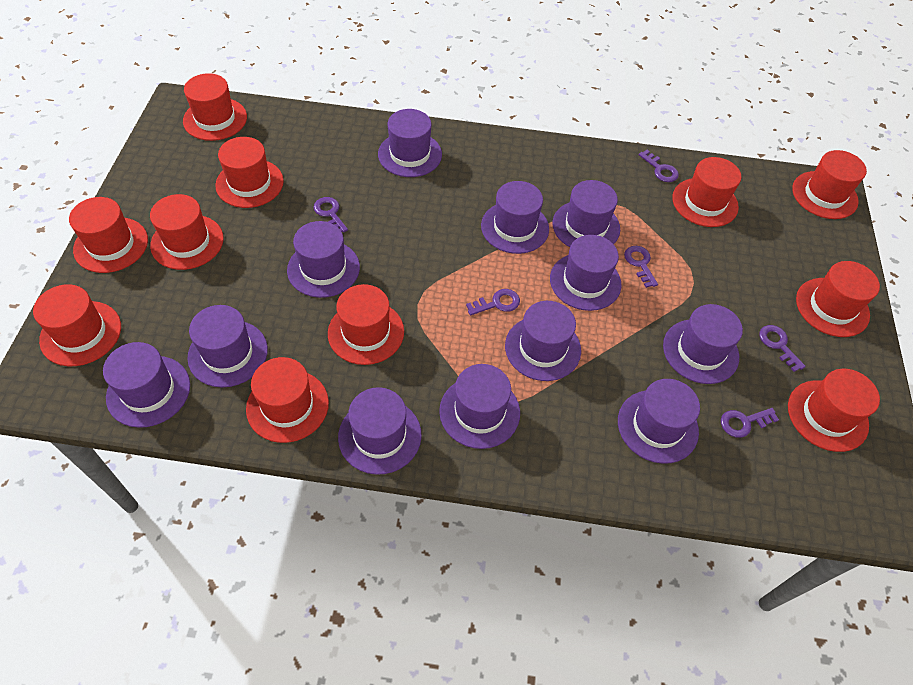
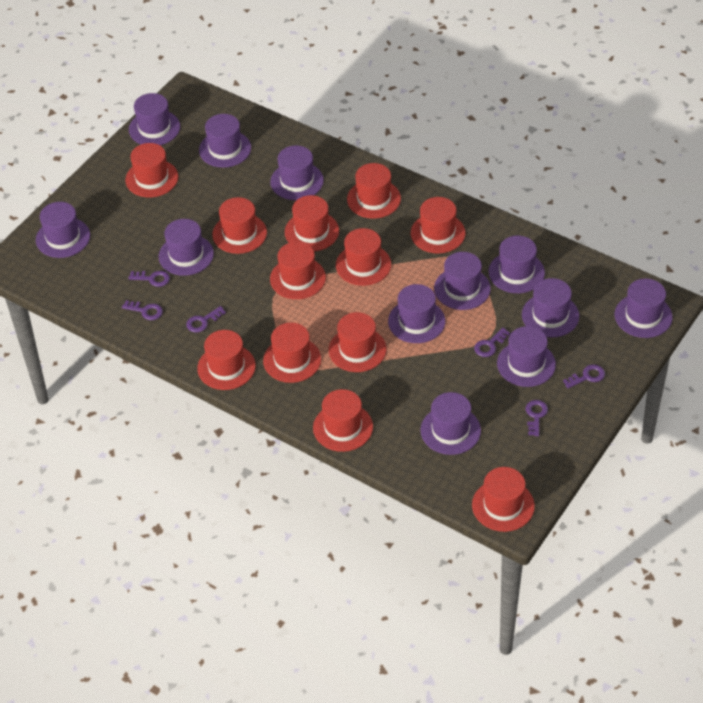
red hat: [33,284,121,366] [69,197,148,273] [150,194,224,270] [183,73,247,141] [215,137,284,208] [246,357,329,443] [328,284,404,365] [672,157,741,227] [788,369,880,452] [792,150,867,219] [796,261,880,337] = 11 -> [125,143,178,197] [197,330,256,390] [212,197,267,254] [263,323,321,383] [270,242,326,299] [285,195,339,251] [313,389,373,452] [329,312,386,372] [336,228,391,286] [347,163,401,219] [411,197,465,253] [472,467,535,532] = 12

